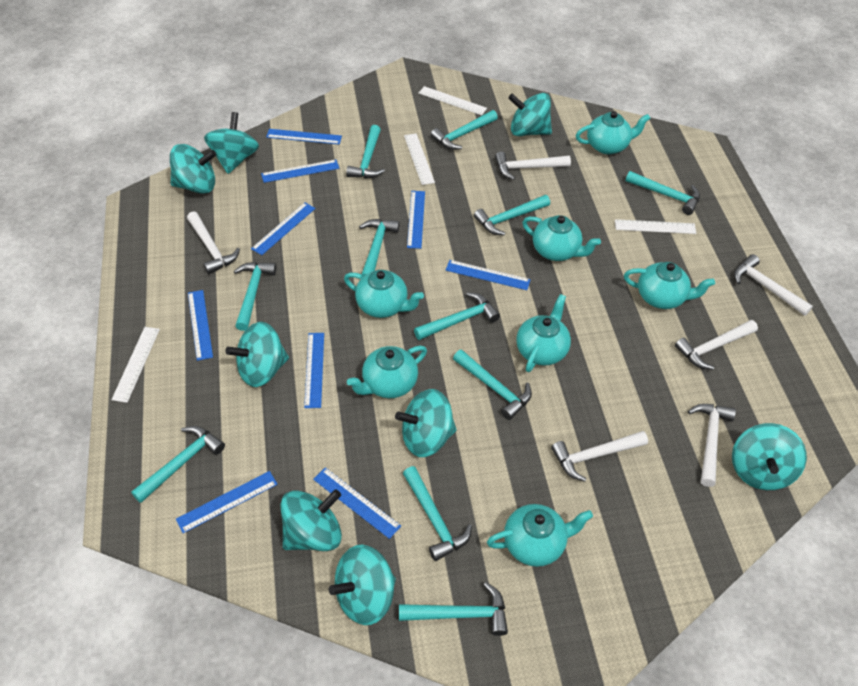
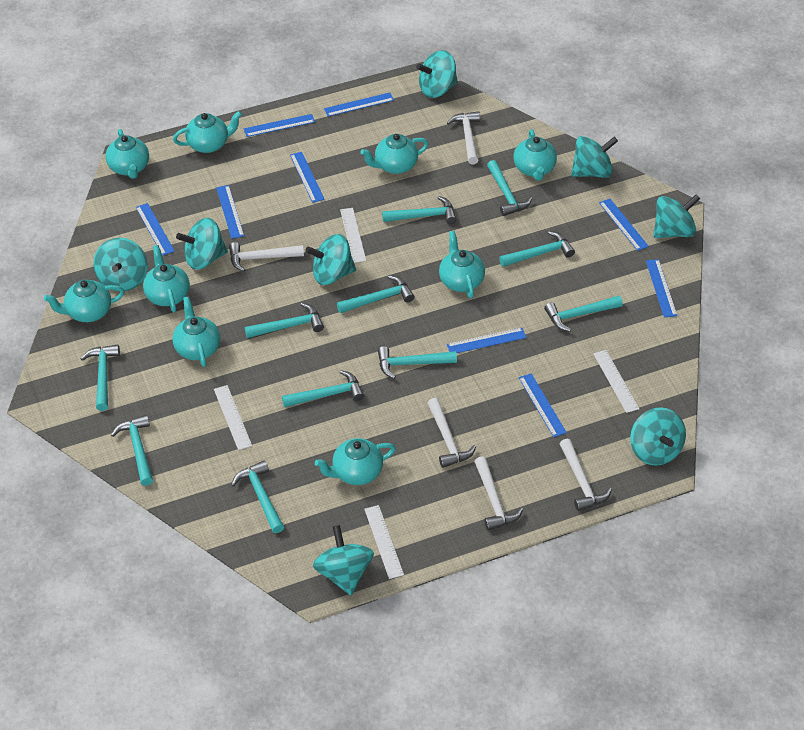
turquoise teapot: [344,270,424,318] [347,346,427,398] [487,504,593,567] [516,294,571,372] [522,215,601,261] [576,111,651,154] [624,262,715,309] = 7 -> [44,280,124,322] [105,129,149,179] [143,245,190,312] [172,296,220,367] [173,111,242,153] [315,438,396,485] [361,134,429,174] [439,231,485,298] [513,129,557,181] = 9
white hammer: [187,212,240,274] [495,152,571,180] [551,431,648,482] [675,320,758,370] [688,404,736,487] [734,254,813,316] = 6 -> [229,242,304,272] [428,398,476,468] [447,111,480,165] [474,456,523,530] [560,439,612,511] = 5

